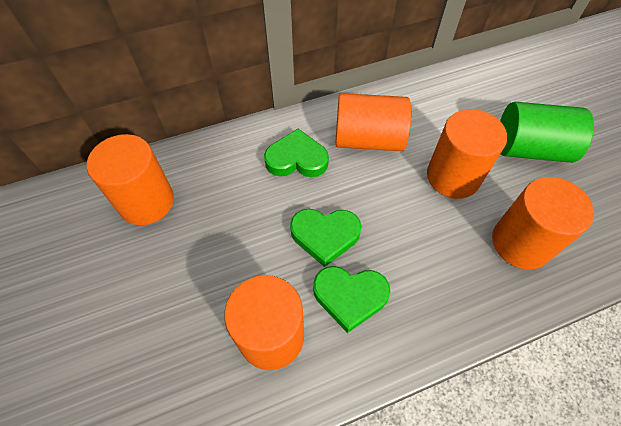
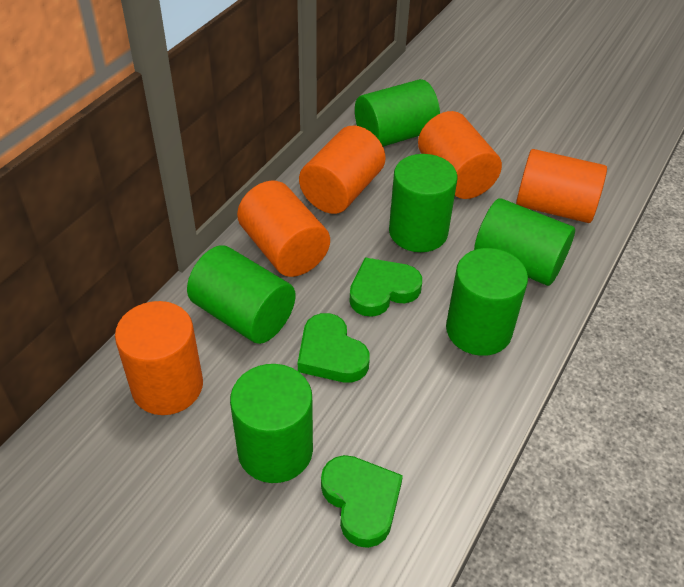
green cylinder: [500,102,594,163] = 1 -> [187,245,295,344] [230,364,313,483] [355,79,440,147] [389,154,457,252] [446,248,528,356] [474,198,575,286] = 6

